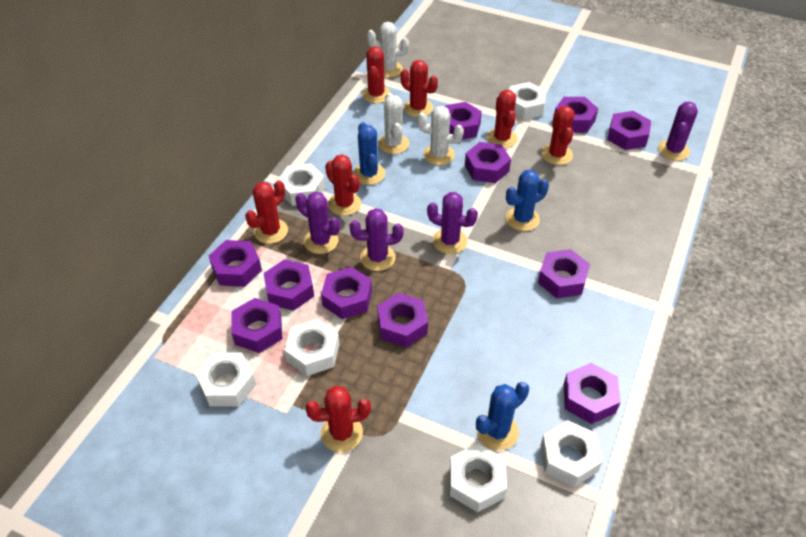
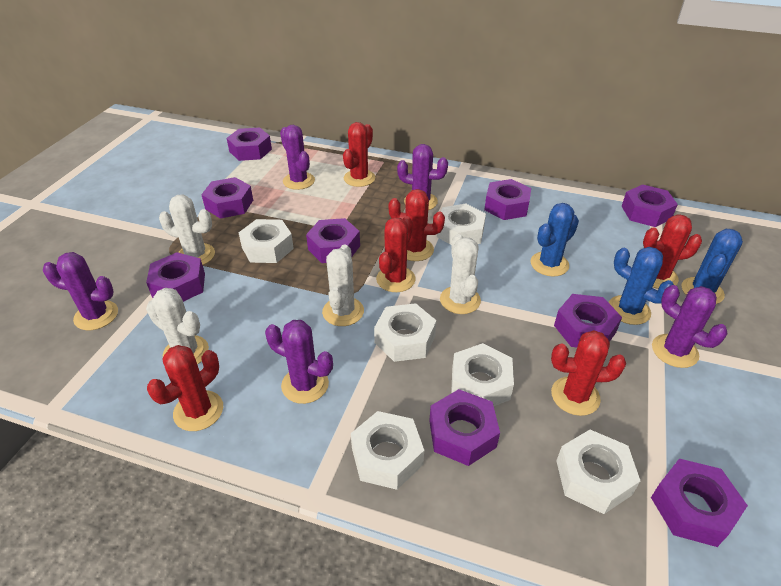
purple cactus: [295,192,340,254] [350,208,404,271] [427,192,478,254] [658,102,698,161] = 4 -> [43,252,118,330] [265,320,333,404] [280,125,315,190] [397,144,448,210] [652,285,728,368] = 5
purple nut: [209,240,262,287] [231,298,282,353] [264,259,314,311] [321,267,372,319] [377,293,428,347] [445,102,482,140] [465,142,511,183] [538,249,590,298] [554,97,598,133] [564,363,621,424] [607,111,651,150] = 11 -> [146,252,205,302] [201,177,253,219] [227,128,272,161] [306,218,360,263] [429,389,500,466] [484,179,531,220] [554,294,622,347] [622,184,678,227] [651,459,748,547] = 9
red cactus: [245,180,288,244] [305,386,371,452] [325,155,361,216] [362,46,391,103] [400,60,438,117] [487,90,518,148] [541,106,575,165] = 7 -> [147,345,223,431] [343,122,375,187] [376,216,416,292] [389,189,445,261] [551,330,626,416] [643,214,702,289] = 6
white cactus: [367,22,409,78] [378,93,409,154] [417,106,464,165] = 3 -> [146,288,209,365] [159,195,215,265] [322,244,364,326] [440,234,481,314] = 4

